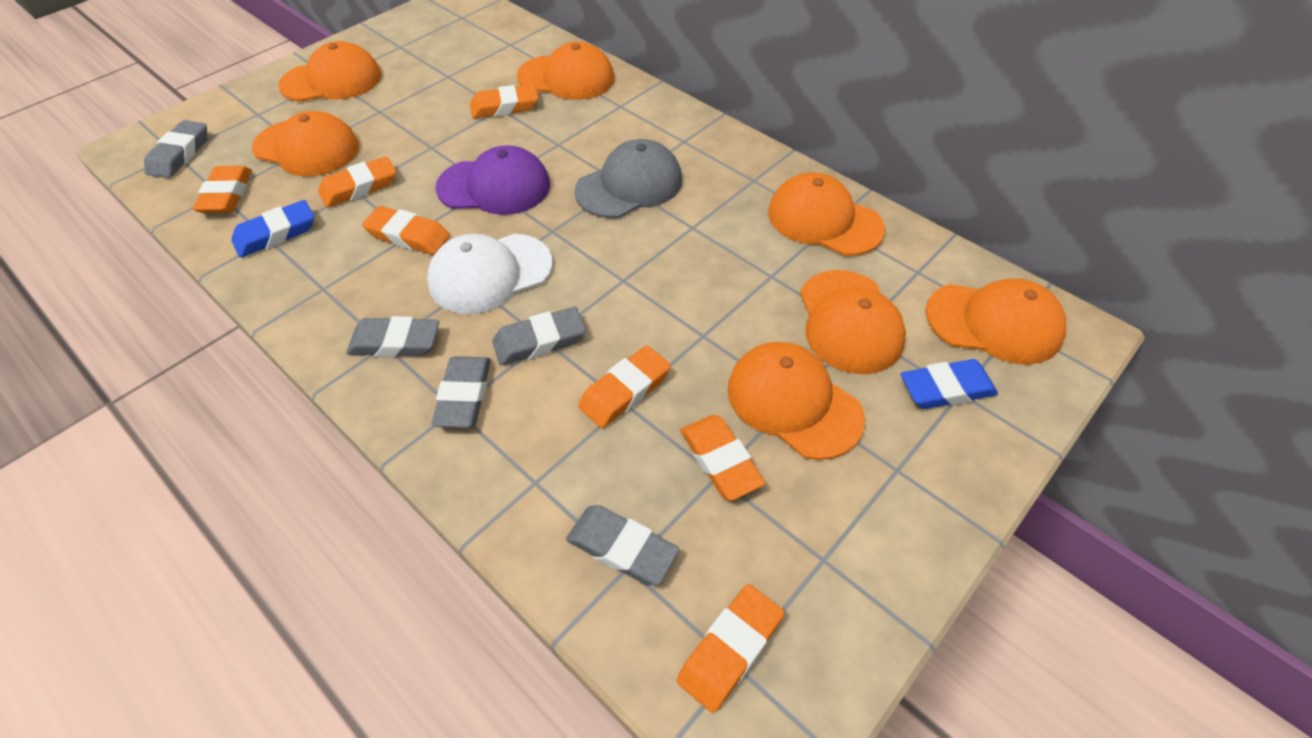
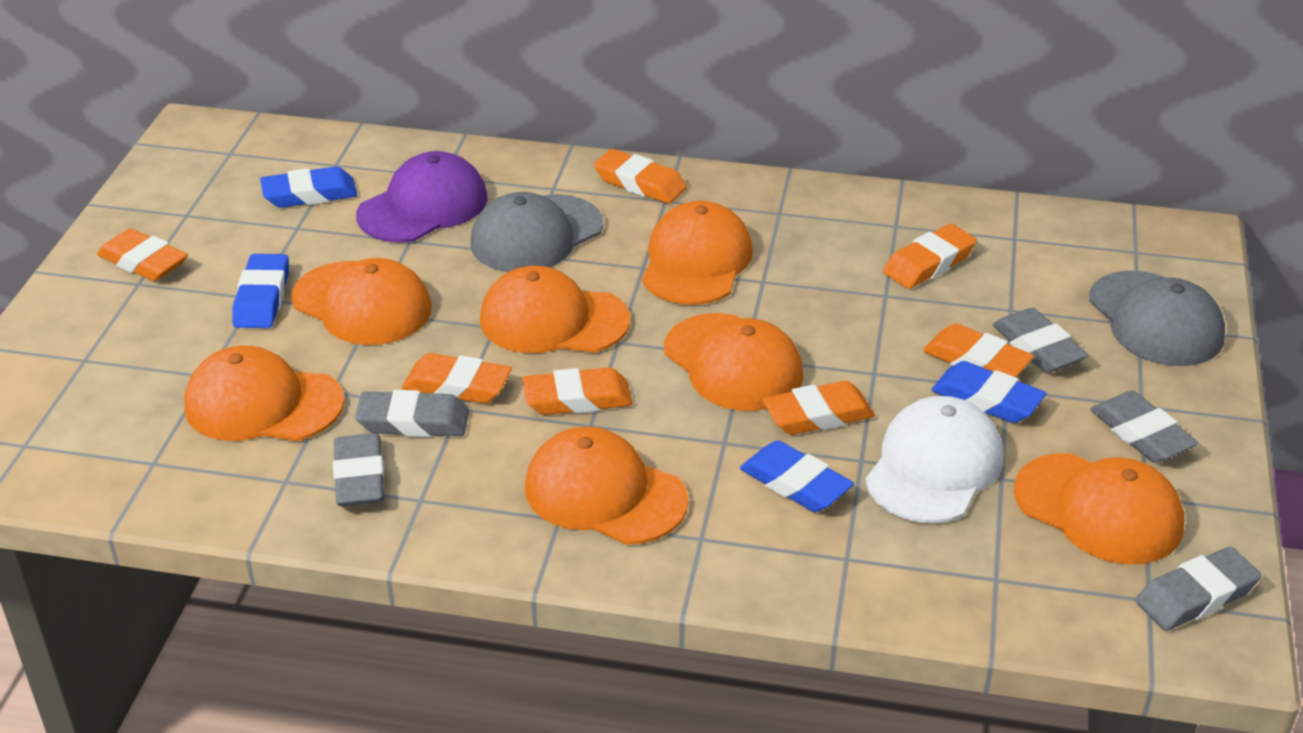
blue eraser: [231,200,314,258] [901,359,998,409] = 2 -> [232,254,289,328] [260,167,357,208] [740,440,854,512] [932,361,1046,423] = 4
grey cap: [574,139,682,218] = 1 -> [471,192,603,272] [1089,271,1225,366] = 2

